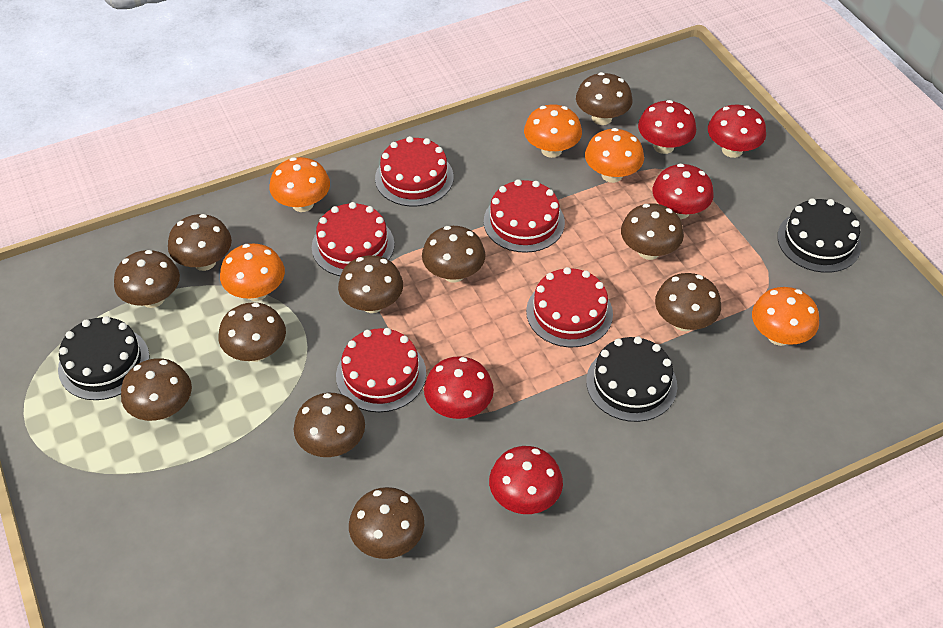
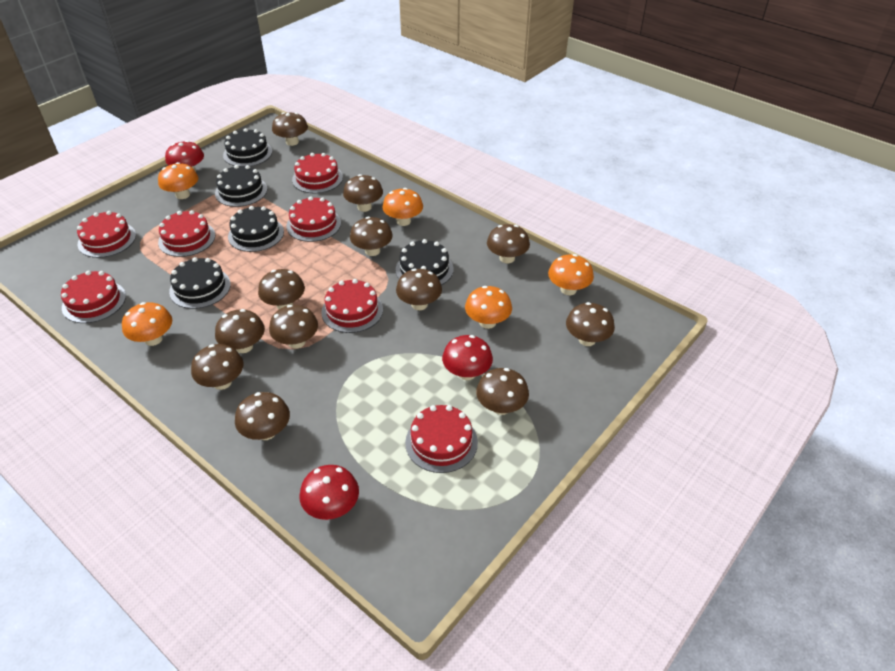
black cake: [58,316,149,400] [586,336,677,422] [777,198,861,273] = 3 -> [169,257,231,309] [215,165,267,207] [223,128,272,166] [228,206,284,252] [396,239,453,285] = 5
brown mushroom: [114,250,180,308] [121,358,192,421] [168,214,232,271] [218,302,286,362] [294,393,365,457] [338,255,403,313] [349,487,424,559] [422,226,486,283] [576,72,633,125] [621,203,684,260] [655,273,721,331] = 11 -> [191,344,243,390] [215,309,265,353] [235,392,290,440] [258,269,305,309] [269,305,318,349] [272,112,308,146] [343,174,383,212] [350,217,393,256] [396,269,442,310] [476,368,529,415] [487,224,530,263] [566,302,615,346] = 12
red cake: [312,202,394,276] [336,328,426,412] [375,136,454,206] [484,179,565,253] [526,267,613,347] = 5 -> [61,271,126,323] [77,211,136,258] [158,210,215,257] [286,196,341,242] [292,153,343,193] [321,279,383,333] [405,405,478,473] = 7
red mushroom: [424,356,494,419] [489,446,563,514] [638,100,696,154] [653,164,714,219] [708,104,766,158] = 5 -> [165,140,204,172] [300,465,359,520] [442,335,493,380] = 3

